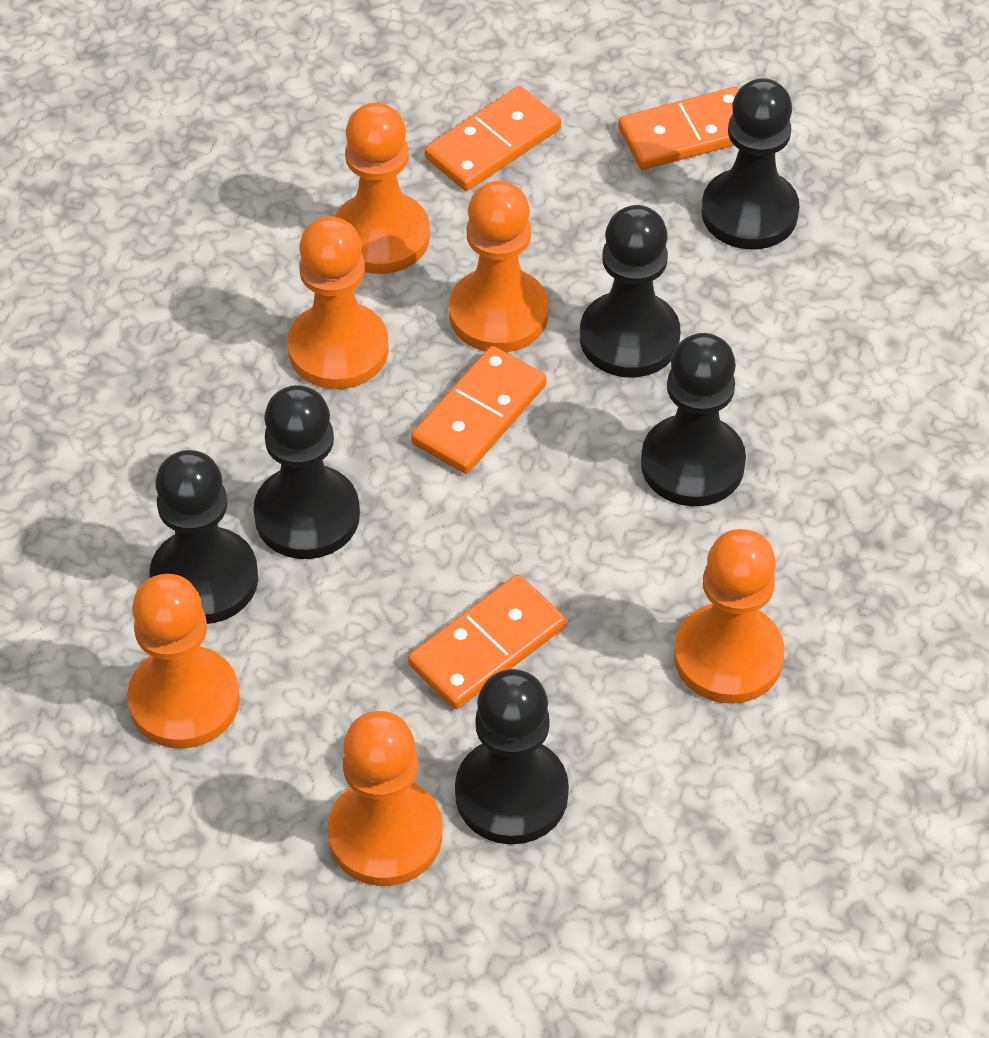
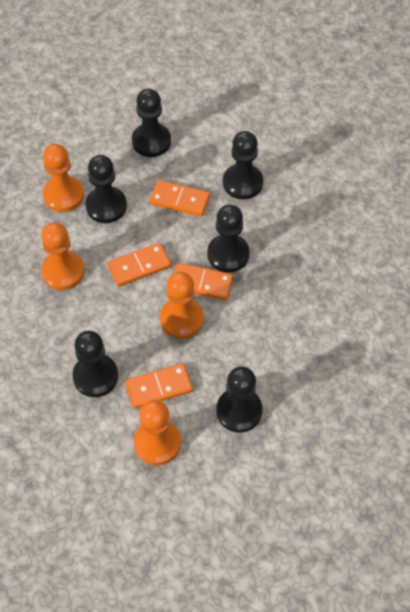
orange pawn: [127,574,240,749] [288,216,389,389] [328,711,442,886] [335,102,430,274] [449,181,549,352] [674,529,784,704] = 6 -> [41,222,85,290] [43,144,84,212] [134,400,181,465] [160,272,204,339] = 4

